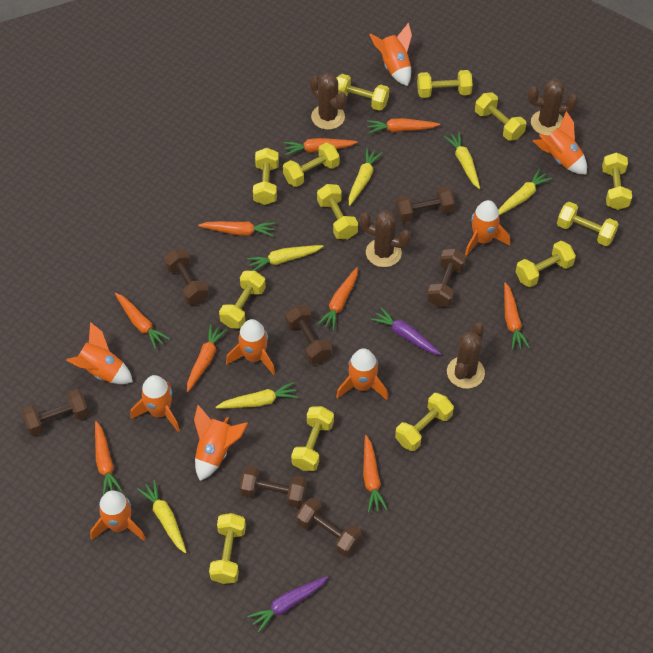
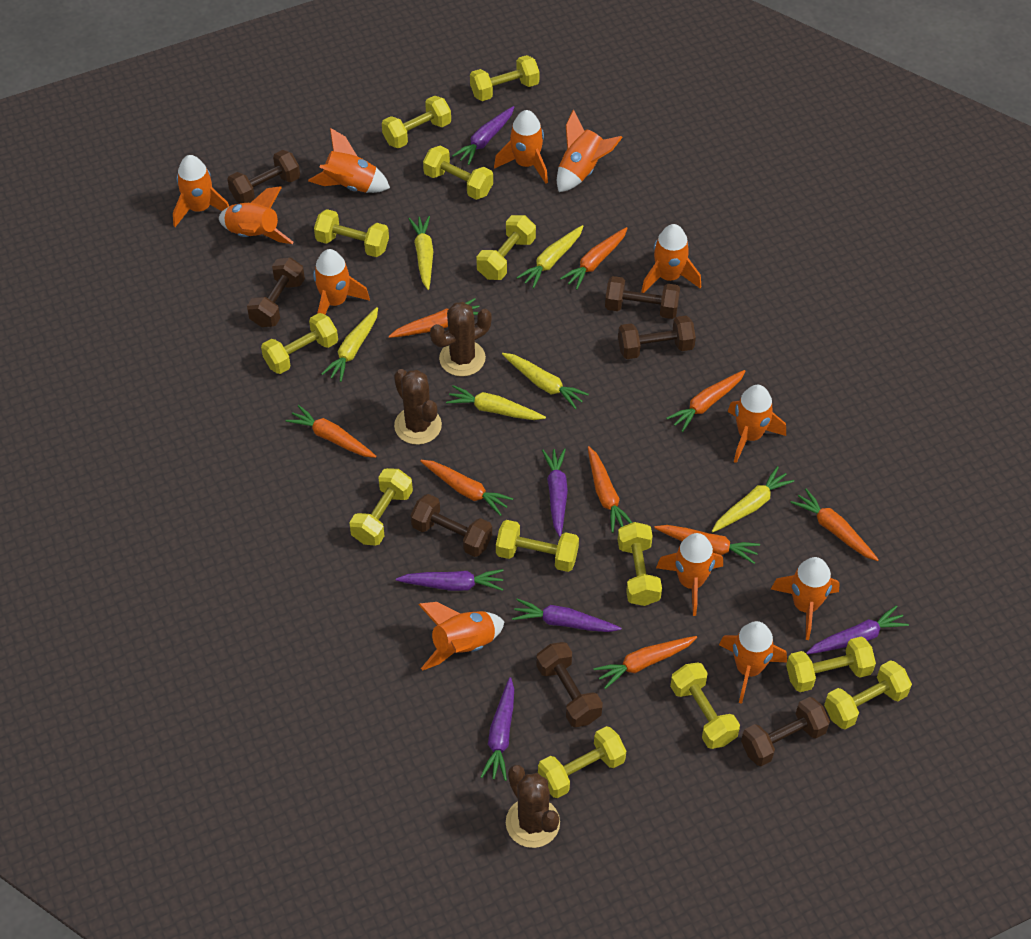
brown cactus: [310,73,347,130] [359,210,411,267] [447,323,485,389] [528,79,578,136] = 4 -> [394,369,442,445] [430,302,492,377] [506,765,560,848] = 3
orange rocket: [66,322,133,384] [90,490,146,541] [131,375,180,432] [194,405,248,481] [226,319,275,375] [336,348,388,400] [369,23,412,86] [465,200,510,257] [533,111,587,175] = 9 -> [173,155,229,227] [219,186,294,244] [308,128,390,193] [313,249,370,315] [418,602,504,671] [494,110,548,184] [557,110,623,192] [641,224,701,293] [656,533,723,616] [719,621,787,704] [728,385,786,463] [771,557,840,640] = 12
purple carrot: [247,576,328,633] [371,307,441,355] = 2 -> [396,569,503,591] [452,106,514,165] [481,677,514,781] [512,598,621,632] [542,448,568,537] [806,605,909,654] = 6

